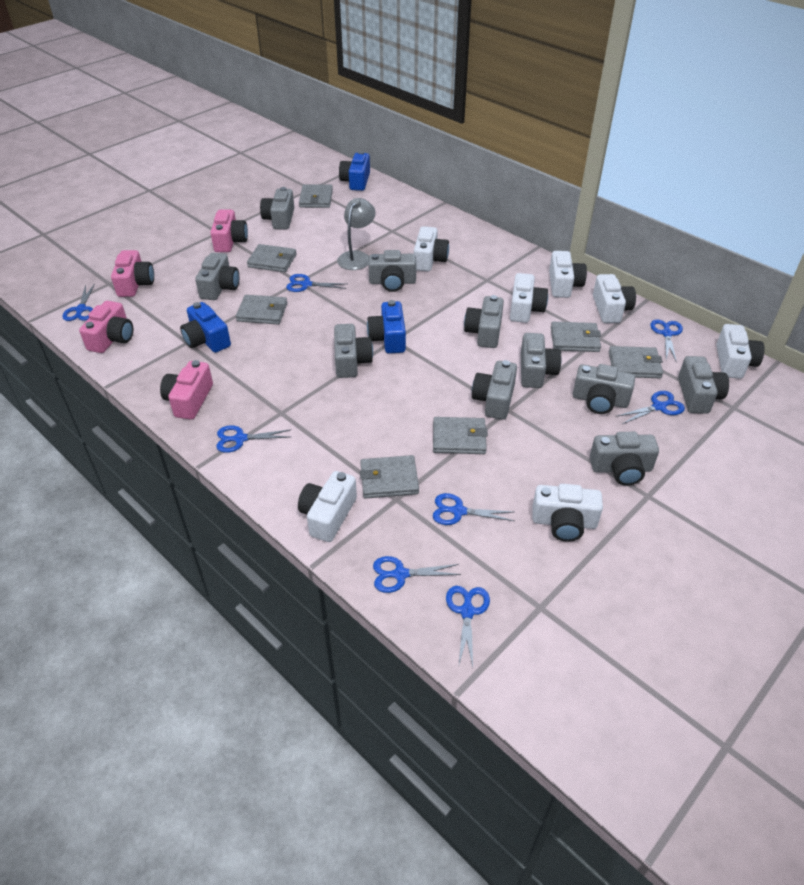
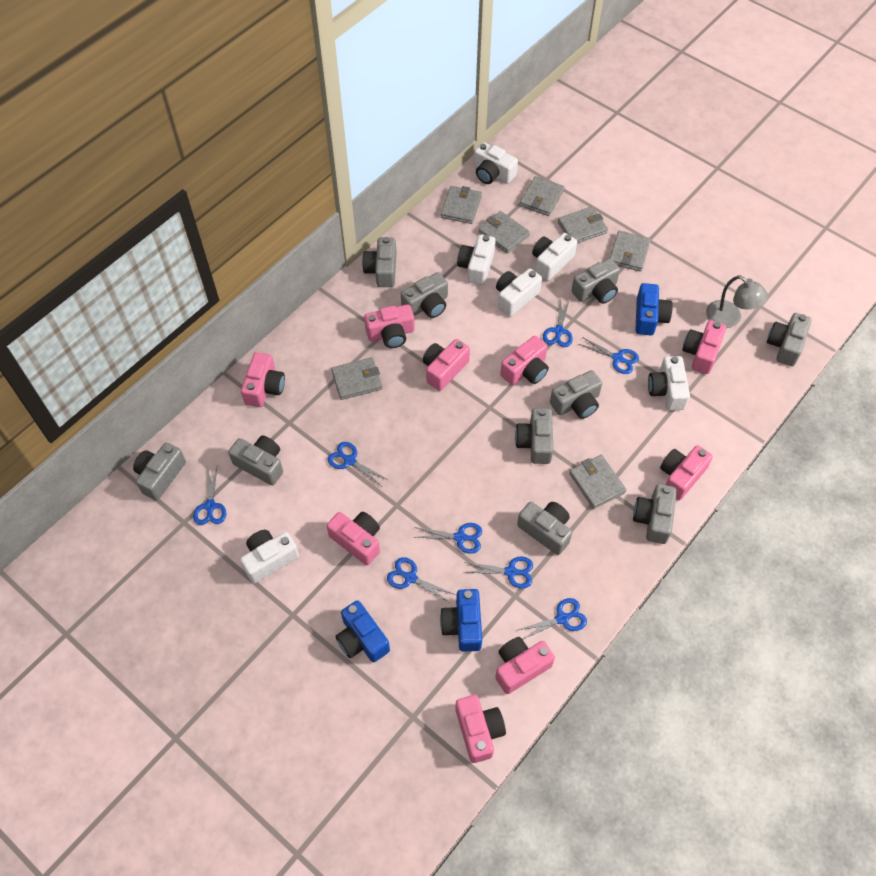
pink camera: [79,301,133,353] [111,250,154,297] [160,360,213,420] [210,210,248,252] = 4 -> [241,352,285,407] [327,512,380,565] [364,304,415,348] [423,339,470,391] [455,695,506,763] [495,637,555,694] [500,336,549,385] [660,445,713,500] [682,320,726,374] = 9
white camera: [298,471,357,542] [414,226,449,271] [510,273,548,323] [532,484,603,542] [549,251,587,298] [593,274,636,323] [716,324,765,379] = 7 -> [240,530,299,583] [457,234,496,285] [474,142,518,184] [496,268,542,317] [532,233,577,281] [648,356,690,410] = 6

